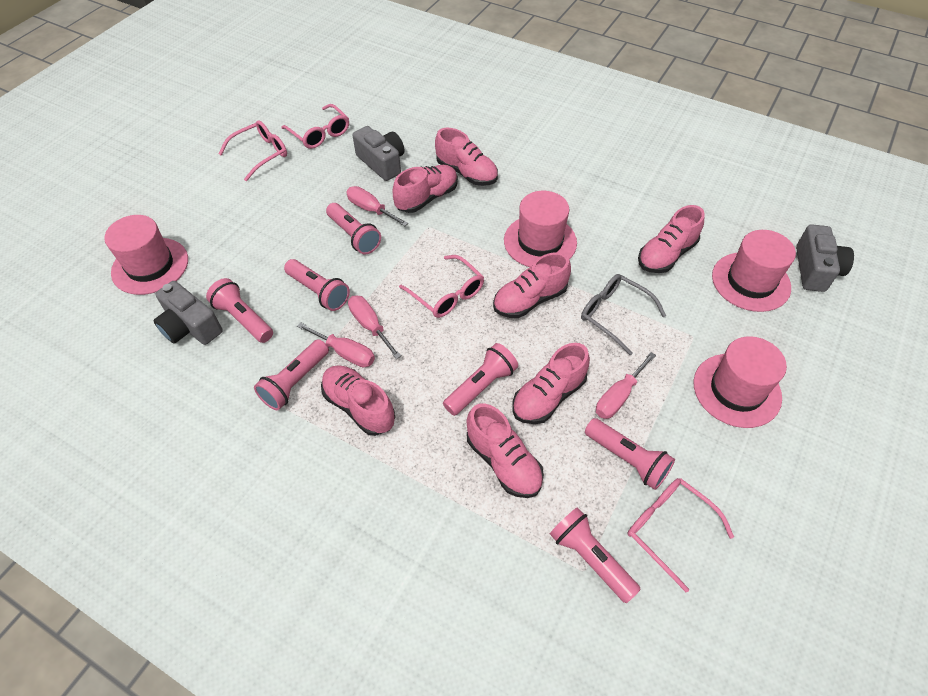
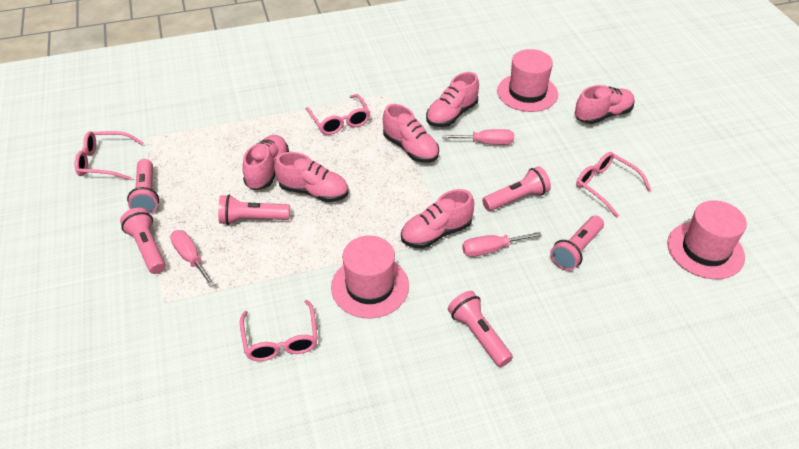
grey camera: [153,281,223,345] [352,126,404,181] [796,224,854,292] = 3 -> none = 0
grey glasses: [581,274,666,355] = 1 -> none = 0
pink flashlight: [206,278,273,343] [254,339,329,410] [284,259,350,311] [326,203,381,254] [443,343,518,416] [550,507,641,603] [585,418,675,490] = 7 -> [120,208,166,274] [127,159,159,214] [218,195,290,225] [448,291,513,367] [482,166,551,211] [550,216,604,271] = 6
pink hat: [104,215,188,295] [504,191,577,267] [694,336,787,428] [712,230,796,312] = 4 -> [331,236,409,318] [497,49,558,112] [667,200,747,279] = 3
pink screwdriver: [297,322,375,367] [346,186,408,226] [348,295,401,359] [596,352,656,419] = 4 -> [170,230,215,287] [442,129,514,145] [462,232,542,257] = 3
pink shoe: [321,365,395,436] [393,165,458,213] [435,128,498,186] [467,404,544,498] [493,252,571,318] [512,343,590,424] [638,205,705,273] = 7 -> [243,135,289,190] [274,152,349,202] [383,104,439,163] [401,189,474,249] [426,72,479,127] [575,85,635,124] = 6

